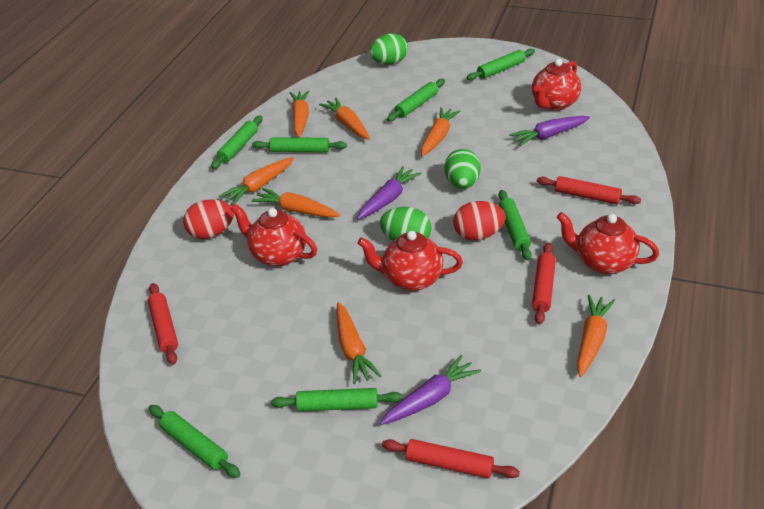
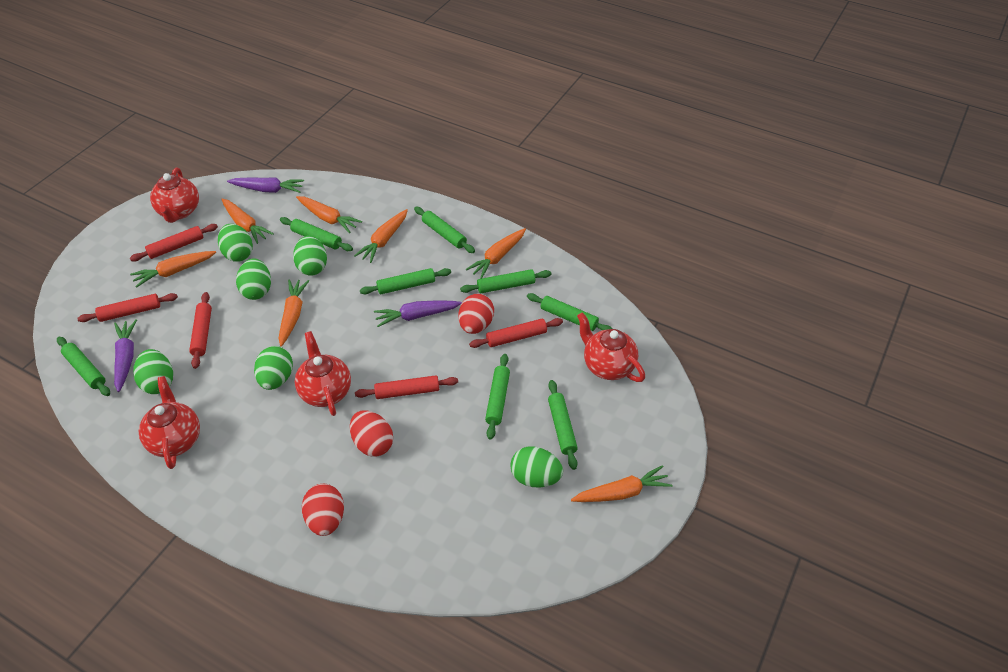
green egg: [370,33,408,64] [380,207,431,241] [444,149,481,189] = 3 -> [133,349,173,394] [218,224,253,262] [236,259,271,300] [254,346,293,390] [293,236,327,276] [510,447,563,488] = 6
green rolling pin: [149,405,241,478] [211,116,263,169] [252,137,347,153] [271,388,403,412] [387,79,445,122] [467,48,535,80] [499,190,532,261] = 7 -> [57,337,110,396] [280,217,353,251] [360,268,451,294] [414,207,475,253] [460,269,551,293] [485,354,510,440] [527,293,612,331] [548,380,578,470] = 8
red egg: [183,200,234,239] [453,201,505,240] = 2 -> [302,484,344,536] [350,410,393,457] [458,294,494,334] = 3
red rolling pin: [148,283,178,365] [382,439,520,478] [532,243,556,325] [537,176,641,204] = 4 -> [77,293,178,322] [130,224,218,261] [189,292,212,369] [355,375,458,399] [469,318,563,348] = 5

